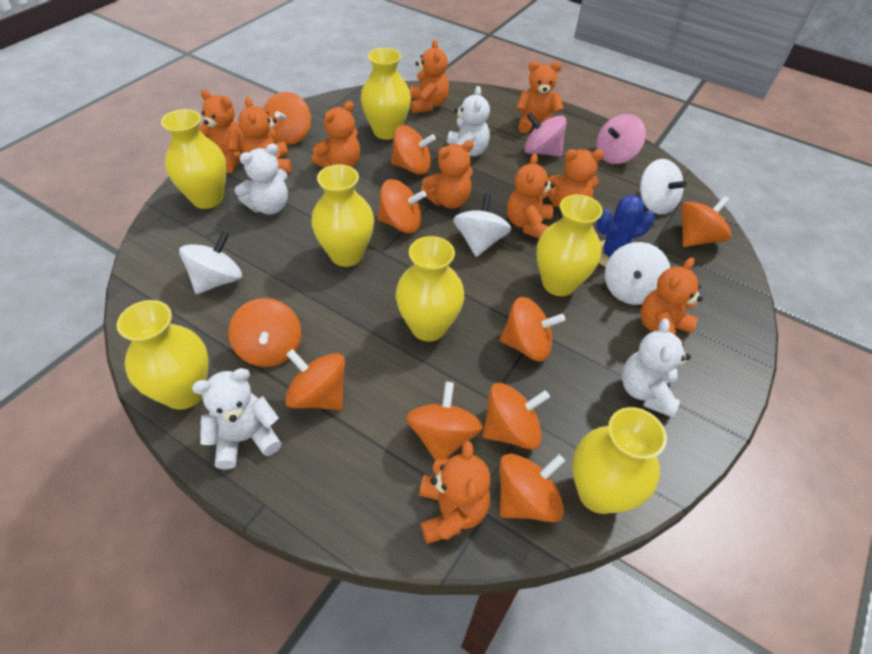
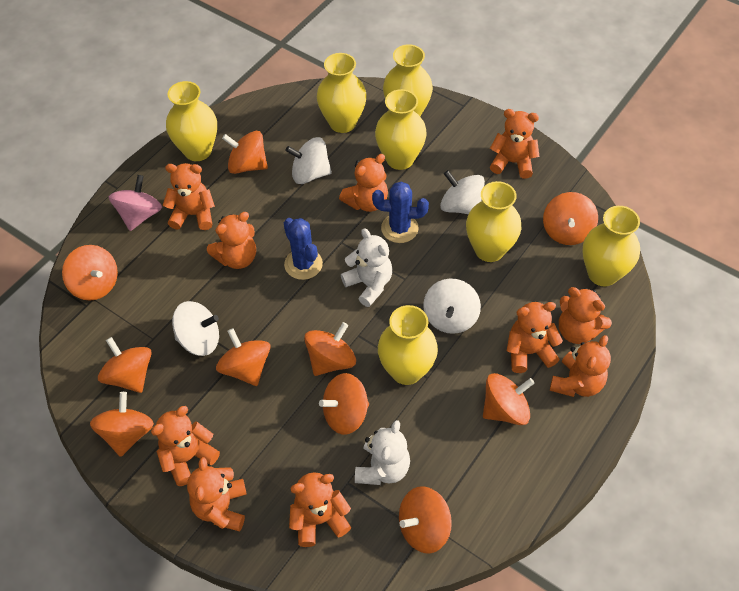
blue cactus: [596,195,655,267] = 1 -> [284,218,323,280] [372,181,429,243] = 2
pink spinning top: [524,113,567,157] [596,114,646,164] = 2 -> [109,175,162,231] = 1
white teddy bear: [192,368,282,470] [235,144,288,215] [447,86,490,156] [622,318,691,417] = 4 -> [341,228,392,307] [355,420,410,485] = 2

